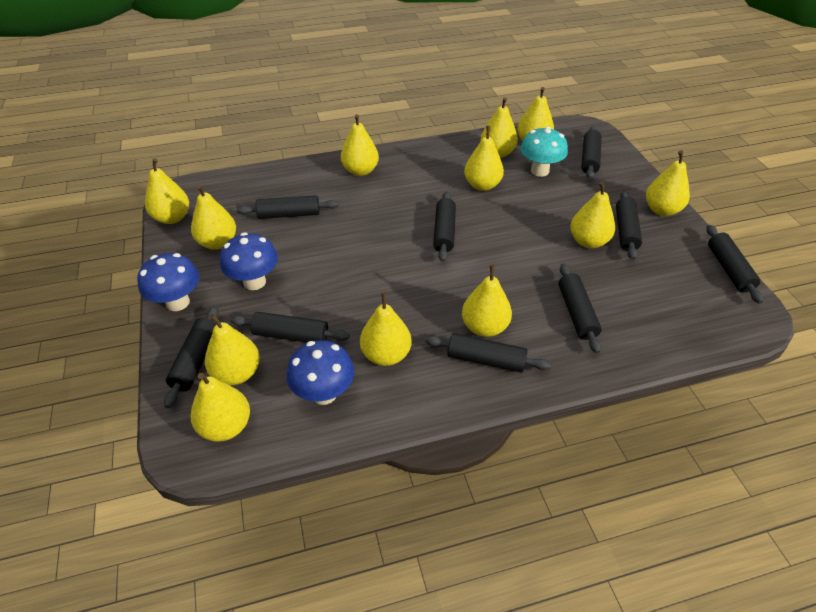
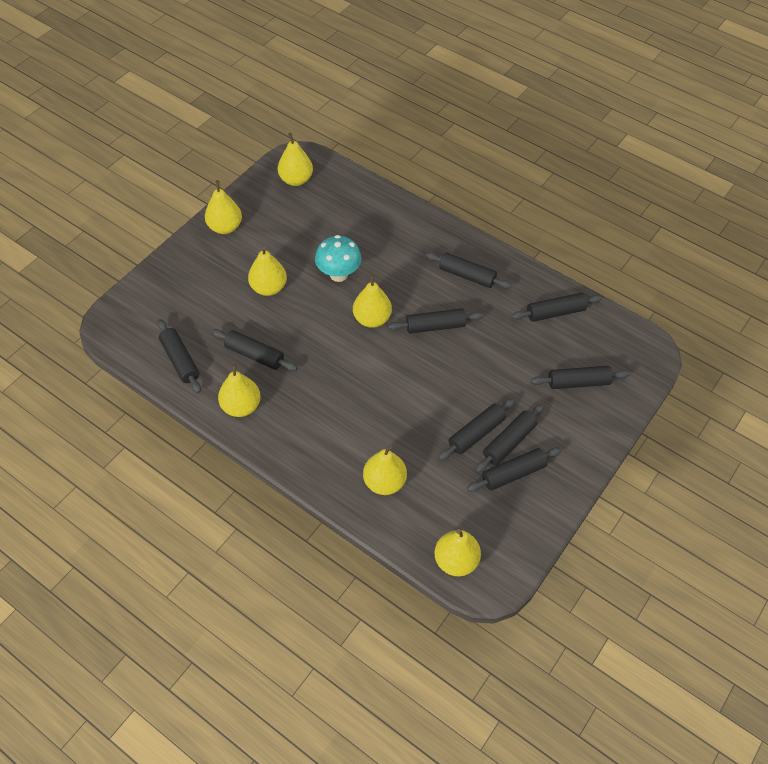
blue mushroom: [137,253,199,311] [220,232,278,290] [287,340,354,405] = 3 -> none = 0
yellow pear: [145,158,189,224] [191,185,236,250] [191,373,250,441] [205,314,260,385] [341,114,379,176] [360,292,412,366] [462,265,512,337] [464,126,504,191] [481,97,518,158] [517,87,554,141] [570,181,615,248] [646,150,690,216] = 12 -> [205,180,242,234] [218,364,261,417] [248,246,287,296] [278,133,313,186] [353,274,392,328] [363,445,407,495] [435,529,481,576] = 7

